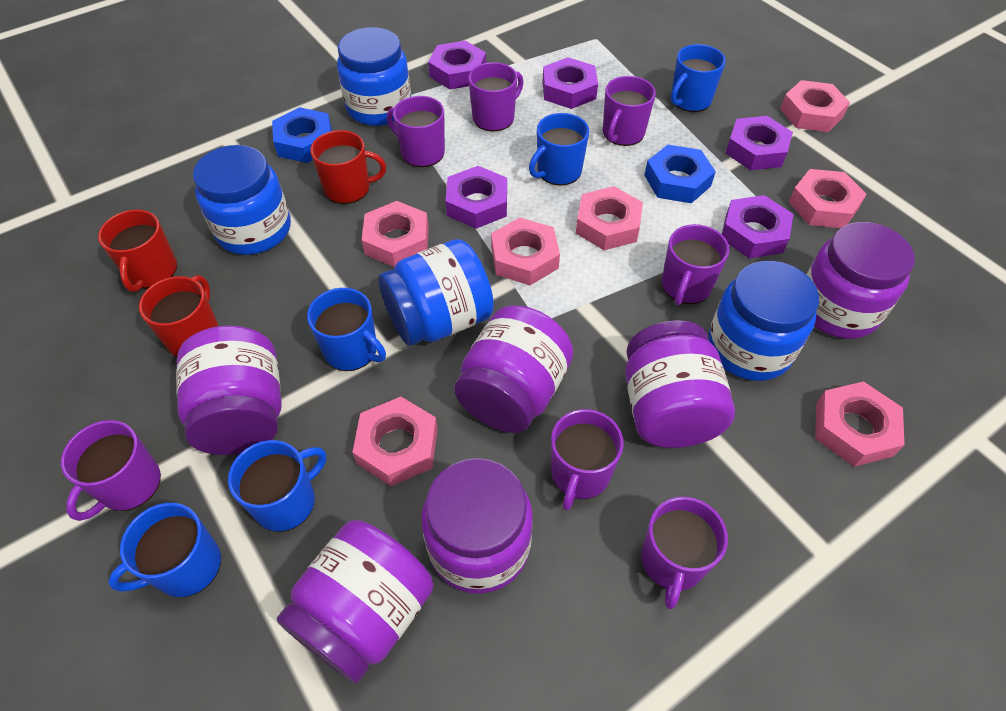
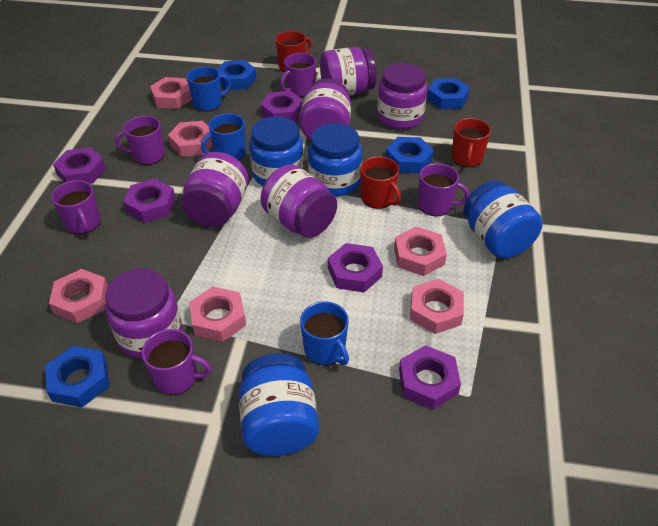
blue mug: [108,503,221,597] [228,440,326,532] [307,288,386,371] [529,113,589,186] [671,44,726,112] = 5 -> [187,66,231,112] [201,113,246,160] [300,301,349,365] = 3
blue nut: [272,107,332,163] [644,145,716,203] = 2 -> [45,346,110,407] [217,60,257,90] [386,137,434,173] [427,78,470,109] = 4
pink nut: [352,397,438,486] [362,201,429,267] [491,218,560,285] [576,186,643,250] [780,80,850,132] [789,169,867,228] [815,381,905,467] = 7 -> [49,269,108,323] [150,77,192,109] [168,121,213,157] [189,287,246,342] [394,227,447,276] [410,279,464,334] = 6
purple mug: [61,420,161,521] [387,96,445,167] [468,62,524,131] [551,409,624,510] [603,76,656,146] [641,497,728,609] [662,224,729,305] = 7 -> [51,180,101,235] [115,116,165,165] [142,329,211,395] [280,53,316,97] [418,163,469,216] = 5

